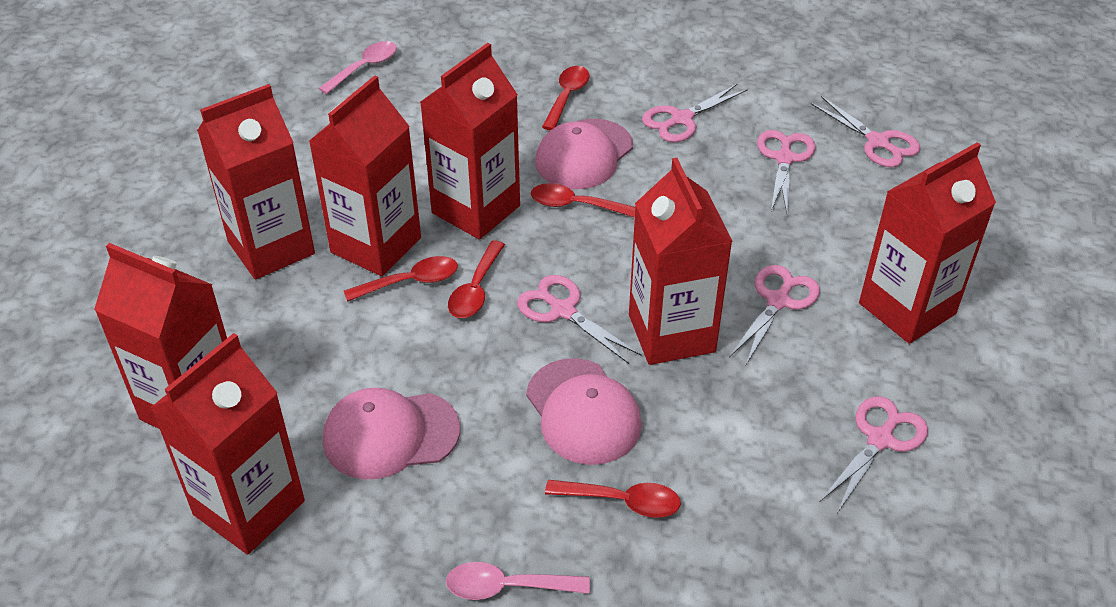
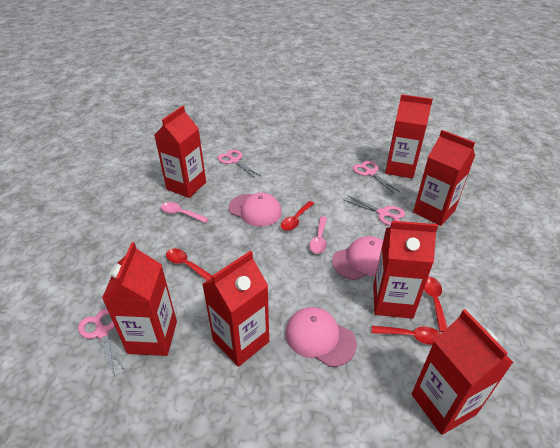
pink scissors: [517,275,641,364] [642,83,748,142] [729,265,820,365] [757,130,816,213] [811,96,920,167] [820,396,928,513] = 6 -> [78,309,126,377] [218,150,260,178] [344,195,405,226] [353,161,400,193] = 4
red spoon: [344,256,458,302] [448,241,505,318] [531,183,635,217] [542,66,589,131] [545,480,681,518] = 5 -> [166,249,212,280] [281,201,314,231] [372,326,441,345] [424,277,447,332] = 4

